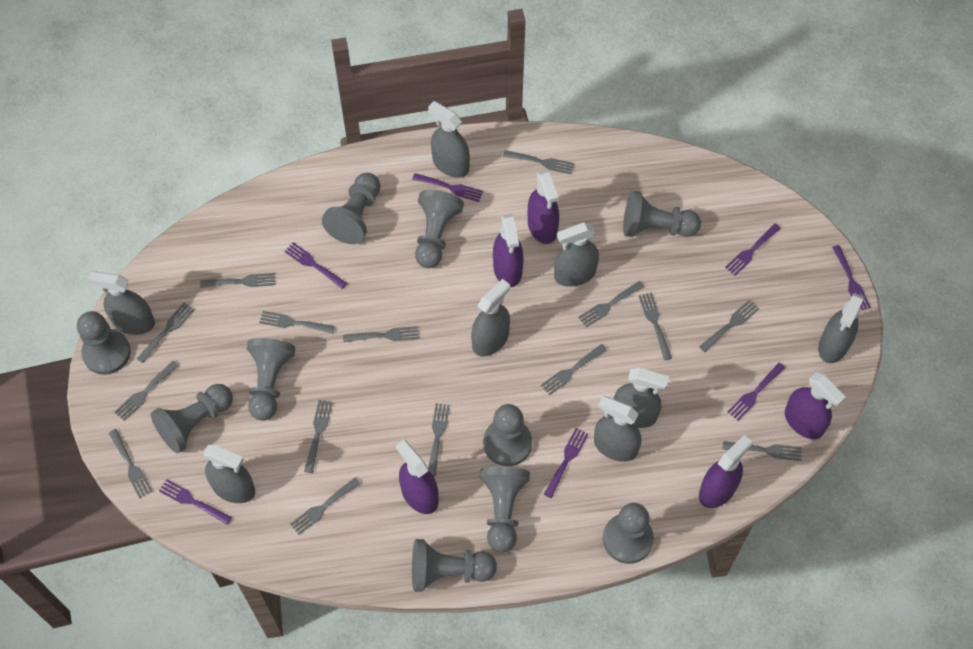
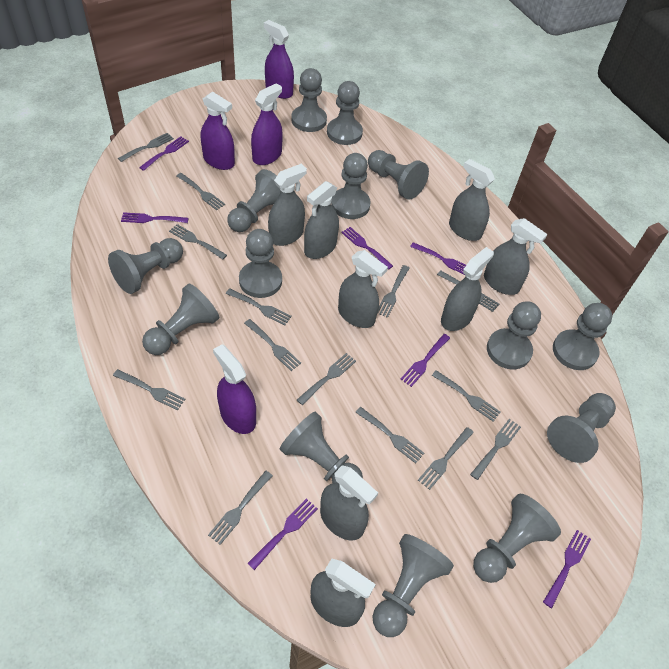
grey fork: [109,429,153,498] [115,361,178,421] [137,302,195,363] [200,273,275,288] [259,311,335,334] [290,477,361,535] [304,400,333,473] [343,326,419,342] [428,403,450,477] [503,150,574,174] [541,344,607,396] [578,281,644,328] [639,293,672,360] [699,300,759,352] [723,441,802,461] = 15 -> [113,369,186,410] [118,133,174,162] [169,224,227,260] [177,173,225,210] [208,471,273,545] [226,288,292,325] [244,319,301,371] [297,353,356,405] [355,407,424,464] [377,265,409,318] [418,427,474,490] [432,370,500,422] [437,270,499,312] [470,419,521,480] = 14
grey pawn: [77,311,131,375] [150,384,233,453] [247,338,295,420] [322,173,381,244] [412,539,497,591] [415,190,464,268] [480,467,530,552] [483,404,532,466] [603,503,654,564] [623,191,701,237] = 10 -> [108,238,183,294] [142,284,219,355] [227,169,281,232] [239,229,282,298] [279,412,363,483] [291,68,327,132] [327,81,363,145] [331,153,371,219] [368,150,429,200] [373,534,454,637] [473,494,561,583] [487,301,541,369] [547,393,616,463] [553,303,612,370] = 14
purple spray bottle: [396,440,439,514] [493,214,523,287] [528,170,559,244] [699,435,752,508] [785,372,846,440] = 5 -> [201,92,235,170] [213,344,256,434] [251,83,283,165] [264,20,294,99] = 4

